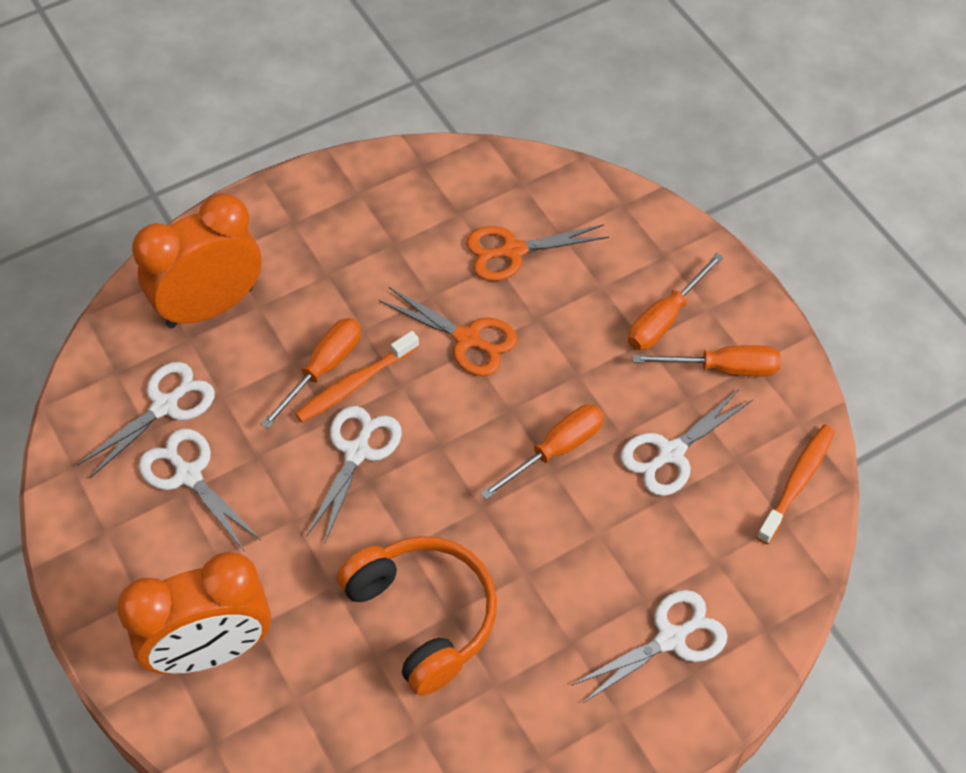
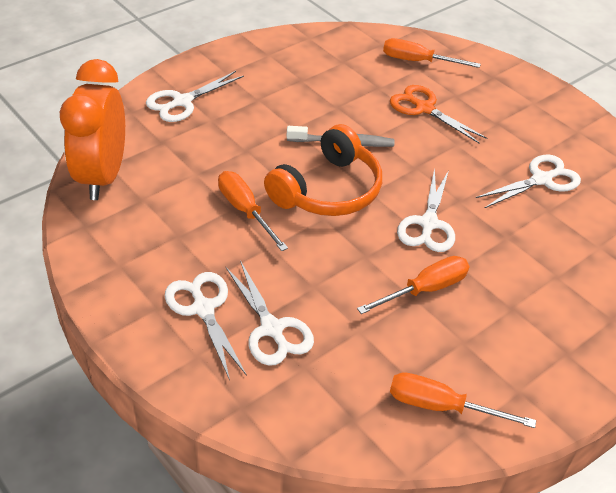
grey toothbrush: none = 0 -> [287,126,395,147] = 1
orange clock: [117,552,271,674] [132,193,262,328] = 2 -> [60,59,125,200] = 1
orange scissors: [379,287,517,376] [466,224,609,281] = 2 -> [390,85,487,143] = 1
orange toothbrush: [295,331,419,422] [756,425,835,544] = 2 -> none = 0

